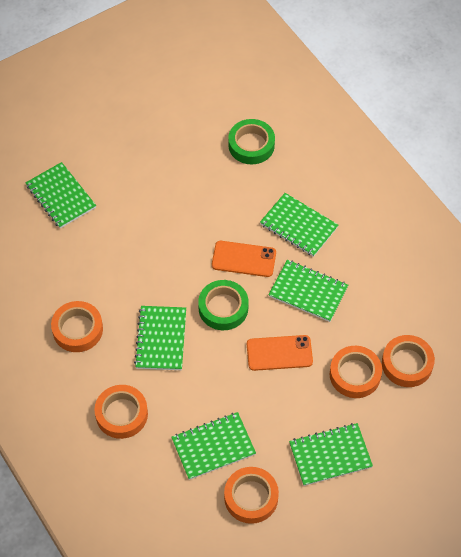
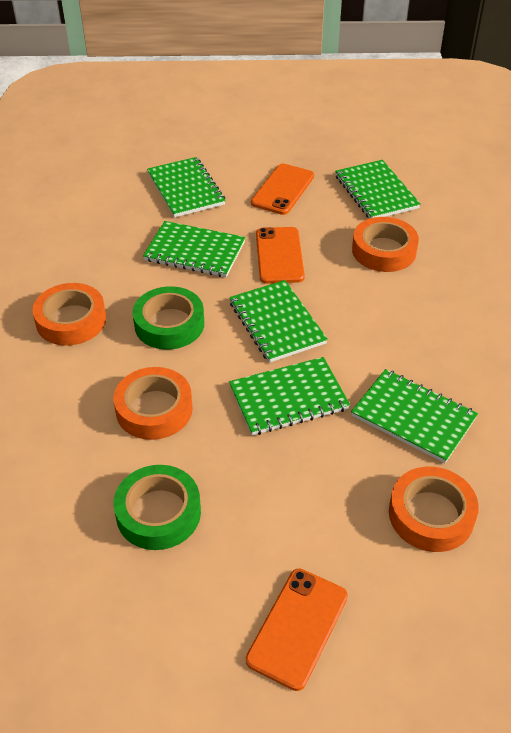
orange phone: [212,241,276,277] [247,335,313,371] = 2 -> [246,569,348,691] [251,164,314,215] [256,227,305,284] = 3
orange tape: [51,301,103,352] [94,385,148,439] [224,467,279,524] [330,346,382,398] [382,335,435,387] = 5 -> [32,283,106,346] [113,367,193,440] [352,217,419,272] [389,467,479,552] = 4

